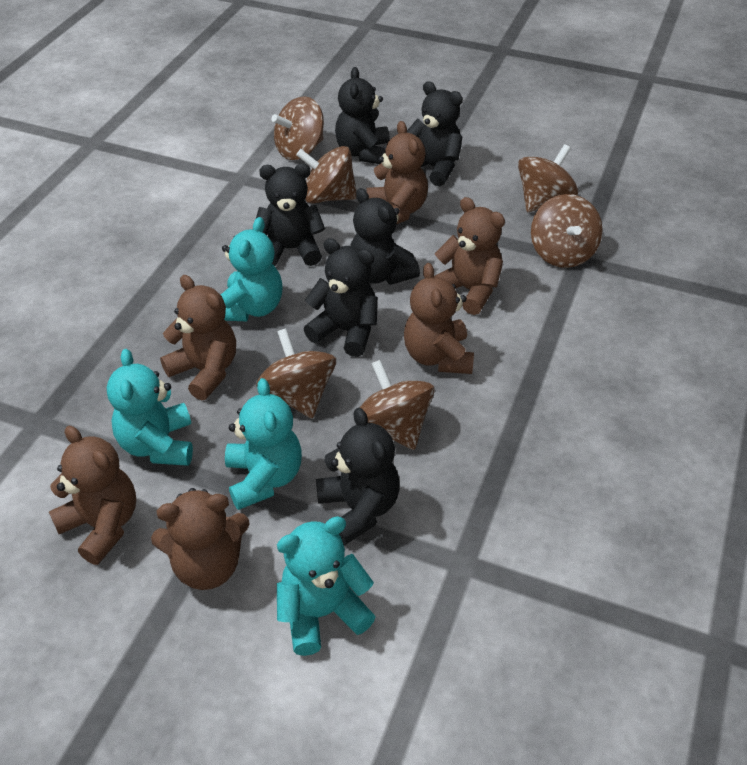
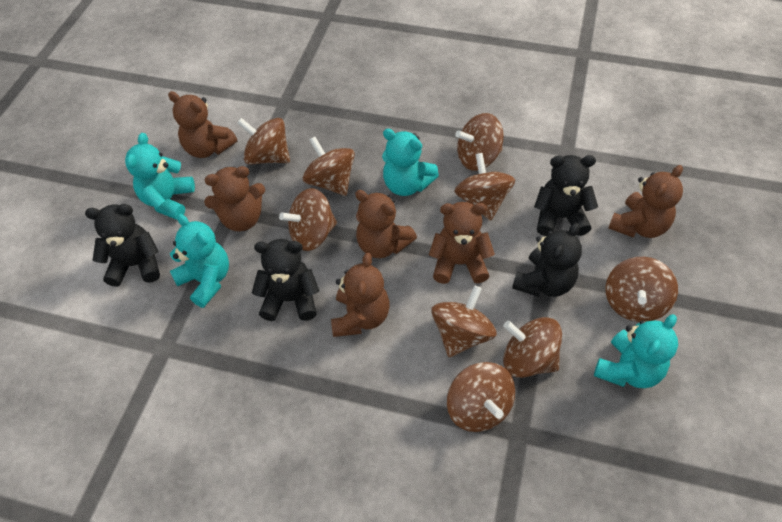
black teddy bear: [256,164,325,266] [304,238,378,357] [316,408,400,546] [335,67,390,164] [350,188,420,285] [407,81,463,186] = 6 -> [85,204,160,287] [252,239,319,321] [512,223,582,297] [534,155,598,236] = 4
brown spinning top: [256,328,336,418] [272,96,324,160] [296,146,357,203] [360,359,435,450] [518,144,578,212] [531,194,603,268] = 6 -> [237,118,290,165] [279,188,337,251] [303,137,355,196] [431,286,497,357] [447,362,515,432] [454,153,515,221] [455,113,503,171] [503,317,562,378] [605,257,678,322] = 9

